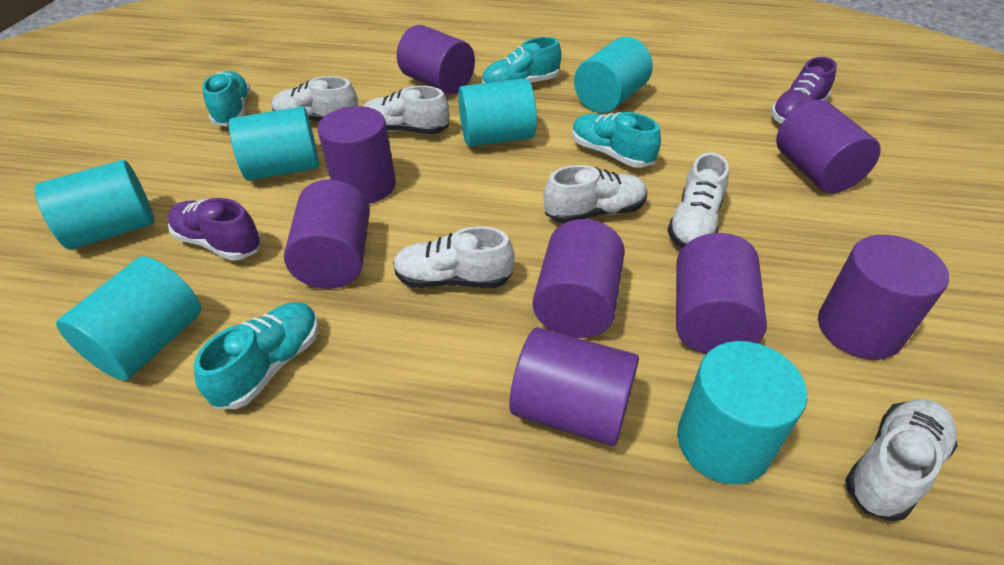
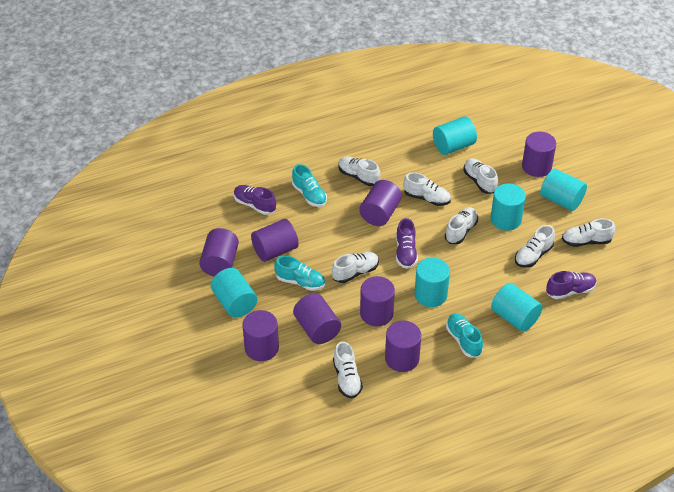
purple shoe: [168,198,262,261] [771,57,837,124] = 2 -> [234,185,276,215] [396,218,418,269] [546,271,596,299] = 3
turquoise shoe: [194,302,319,409] [202,71,251,126] [482,37,561,84] [572,112,661,168] = 4 -> [274,256,325,291] [292,164,327,207] [446,314,483,357] = 3
white shoe: [272,76,358,121] [363,86,449,134] [393,226,515,288] [544,165,647,223] [667,152,729,248] [845,399,958,521] = 6 -> [332,252,379,283] [333,341,363,399] [339,156,380,186] [403,172,451,206] [445,207,478,244] [463,158,498,194] [515,225,555,268] [562,218,615,247] = 8

